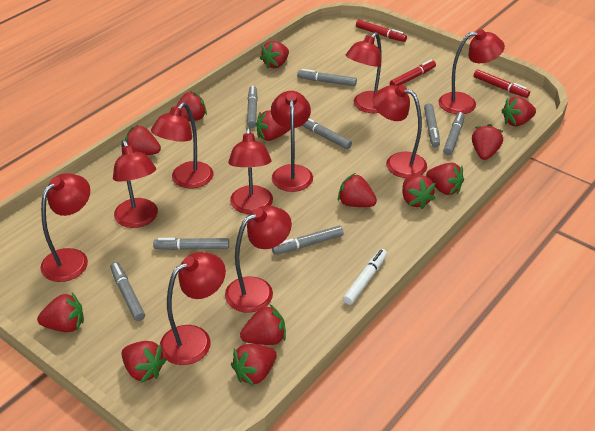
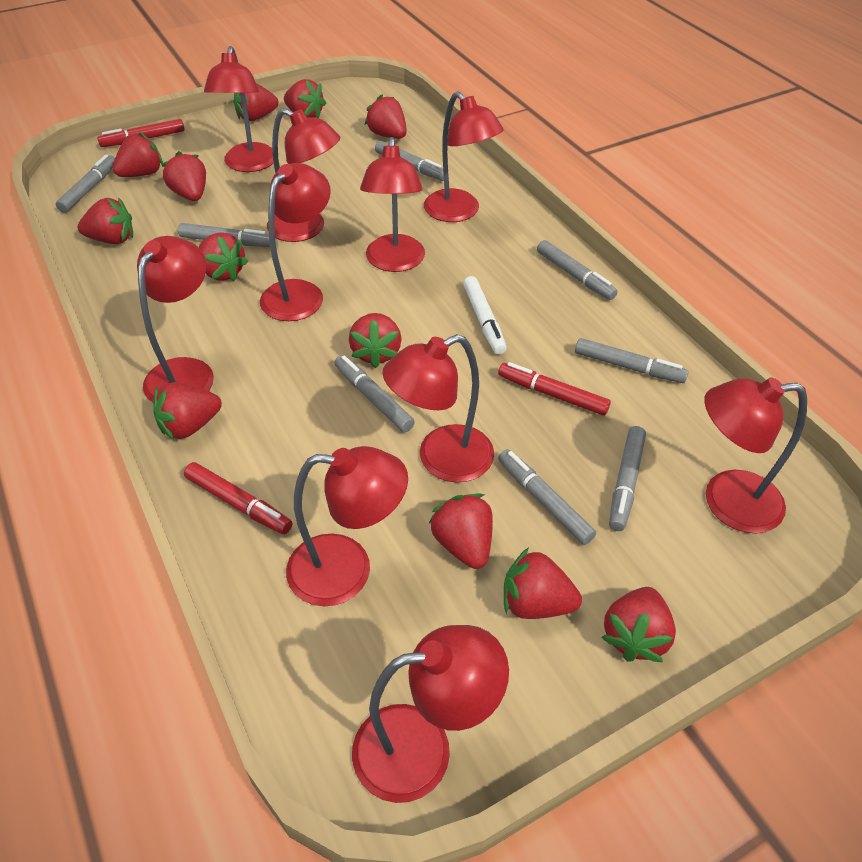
red strawberry: [37,293,84,332] [121,341,167,383] [125,125,161,155] [176,91,207,121] [231,344,277,386] [240,304,286,345] [256,110,291,141] [260,41,289,69] [338,173,377,207] [402,175,436,209] [426,163,464,195] [472,124,503,160] [501,96,536,126] = 13 -> [78,198,133,244] [113,132,163,177] [153,382,222,440] [161,151,206,201] [199,233,249,281] [233,83,279,121] [284,79,326,118] [349,313,401,368] [365,94,407,139] [429,494,493,569] [504,547,582,619] [601,587,676,662] = 12

